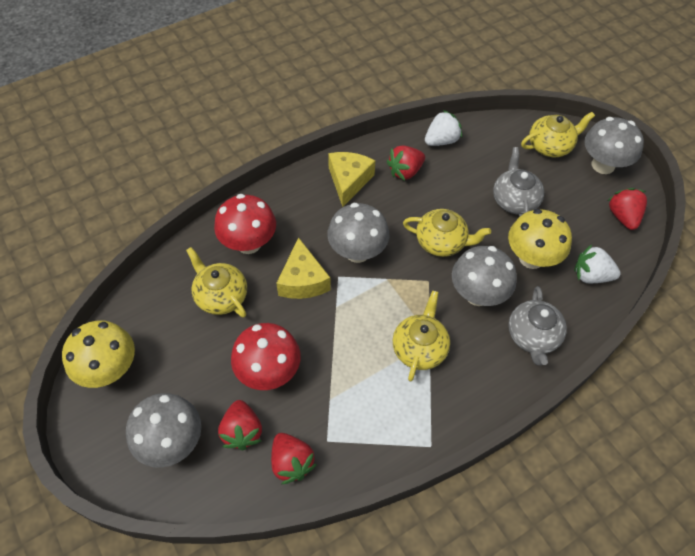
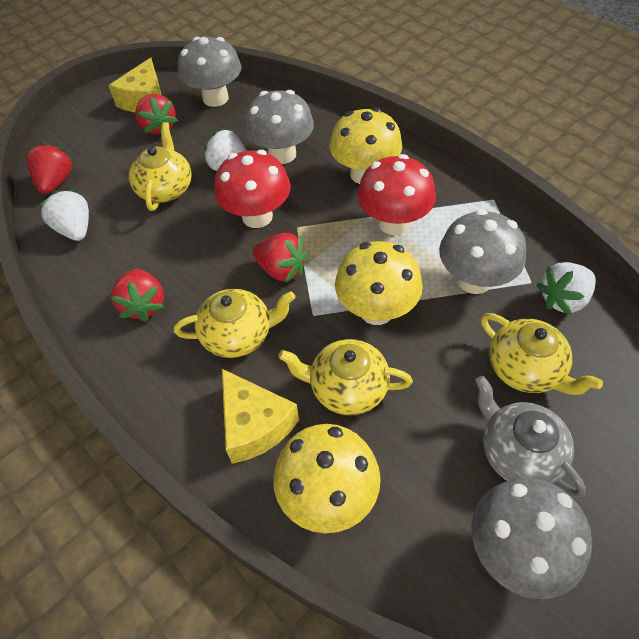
grey teapot: [493,147,544,217] [508,286,567,365] = 2 -> [475,376,586,497] = 1
white strawberry: [425,110,462,146] [574,245,621,283] = 2 -> [38,189,89,241] [204,128,247,171] [536,262,596,316] = 3
yellow mushroom: [62,320,135,388] [508,209,572,269] = 2 -> [273,424,381,533] [330,108,402,184] [335,241,423,325] = 3

